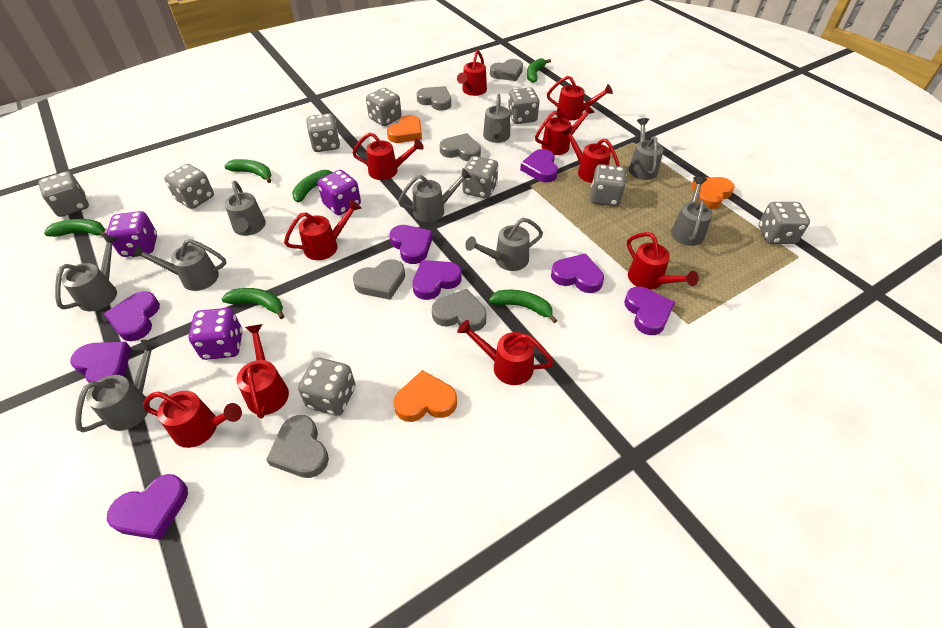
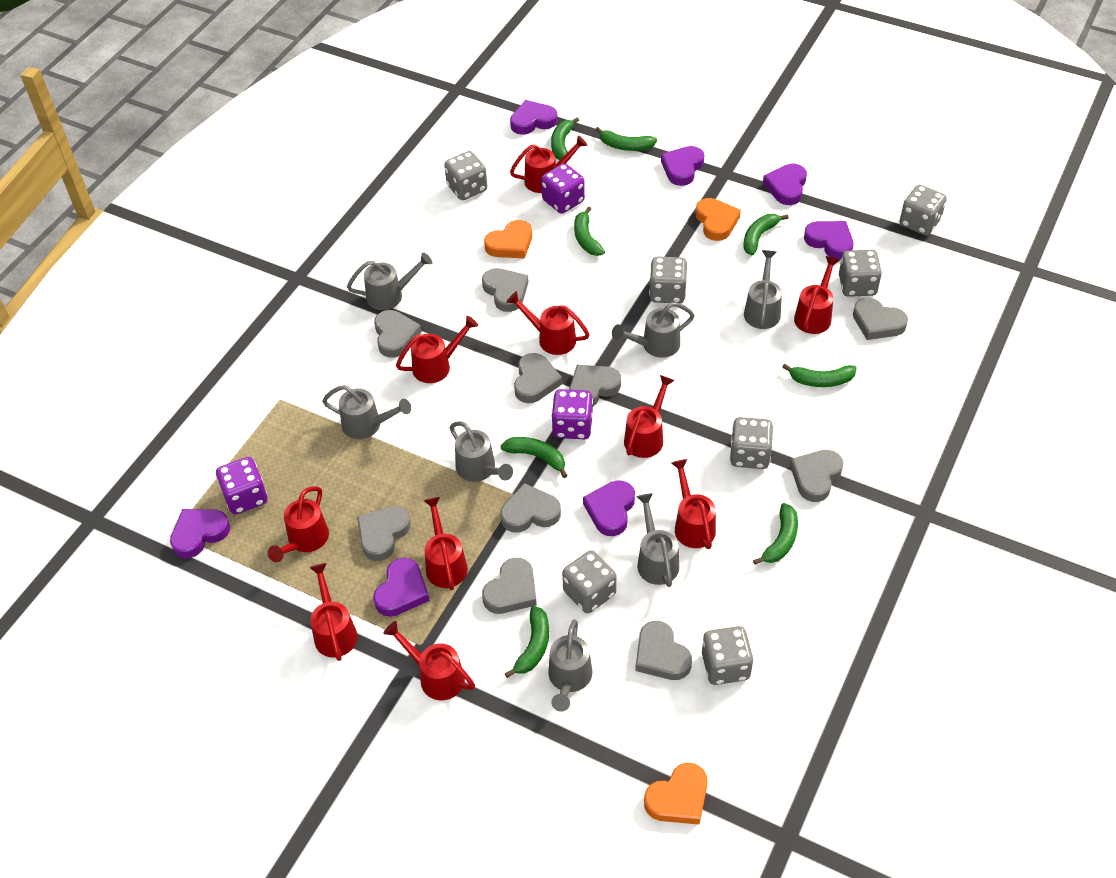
green banana: [44,219,107,237] [222,288,284,319] [225,159,272,183] [292,170,333,202] [489,290,557,323] [527,58,551,83] = 6 -> [500,437,568,478] [504,606,549,678] [551,118,579,160] [574,206,605,256] [595,127,657,151] [743,214,789,255] [753,503,798,565] [782,364,857,387] = 8
grey dice: [38,171,89,217] [164,164,214,209] [298,357,356,416] [306,113,340,152] [366,88,402,126] [462,156,498,199] [508,88,539,124] [590,164,626,206] [759,202,810,244] = 9 -> [444,151,487,200] [562,550,616,613] [649,256,688,303] [702,626,753,685] [730,417,773,469] [839,250,882,297] [900,185,947,236] = 7
grey heart: [266,415,329,478] [353,259,405,300] [417,86,451,111] [432,289,487,332] [440,133,481,161] [490,59,523,81] = 6 -> [357,506,411,561] [374,310,421,358] [482,268,529,312] [482,558,537,614] [500,483,561,532] [514,353,562,403] [569,365,621,406] [635,621,692,680] [790,450,844,502] [853,298,908,340] = 10
grey watering can: [55,234,118,311] [75,340,160,432] [131,239,226,291] [225,180,266,236] [398,168,472,222] [465,218,543,271] [483,94,510,143] [629,118,664,180] [671,177,713,246] = 9 -> [322,385,411,439] [347,252,432,310] [450,421,513,482] [548,620,592,712] [612,302,694,358] [636,493,679,587] [744,250,782,329] = 7
purple heart: [70,342,131,383] [104,291,160,341] [107,474,188,540] [389,225,433,264] [413,260,462,300] [520,149,558,182] [551,253,604,293] [624,287,675,335] = 8 -> [170,509,230,558] [373,558,429,617] [510,100,558,135] [583,480,635,536] [661,146,704,186] [763,164,807,205] [804,221,854,260] = 7

